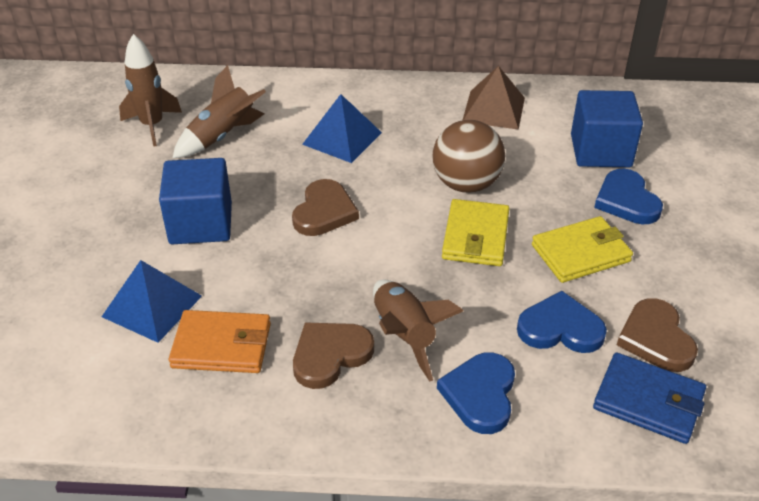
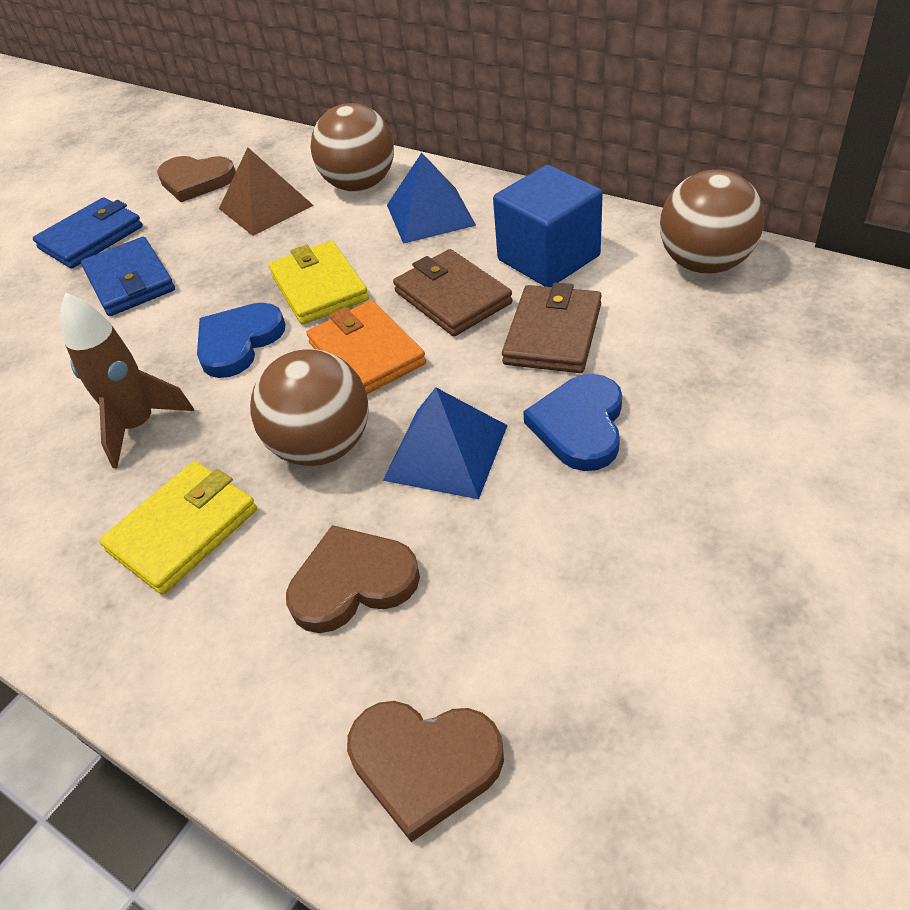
blue cube: [159,158,232,244] [571,90,643,167] = 2 -> [493,165,603,287] = 1
blue heart: [437,352,515,434] [517,291,607,353] [594,169,663,225] = 3 -> [197,303,286,378] [523,374,622,471] = 2
blue wallet: [593,352,706,444] = 1 -> [33,197,143,269] [81,237,175,316] = 2
brown ball: [432,120,506,193] = 1 -> [250,349,369,466] [311,103,394,192] [660,170,765,274] = 3
brown rocket: [119,34,182,146] [172,65,266,158] [373,279,464,382] = 3 -> [60,293,194,468] = 1
brown wallet: none = 0 -> [393,249,513,336] [502,282,602,373] = 2

